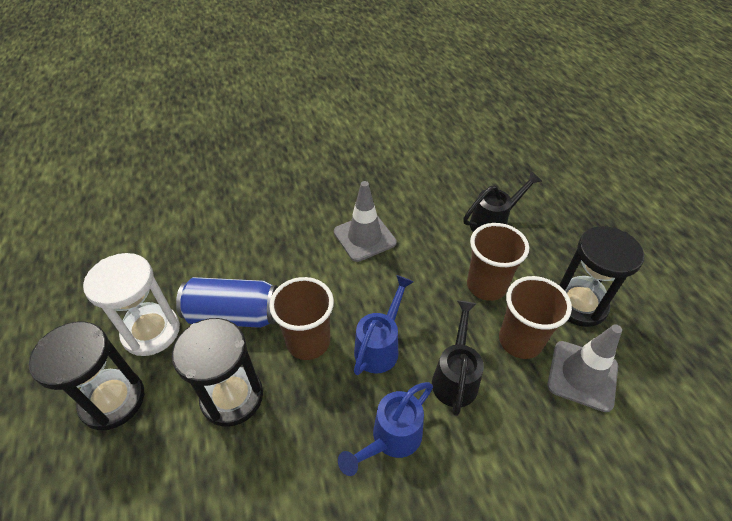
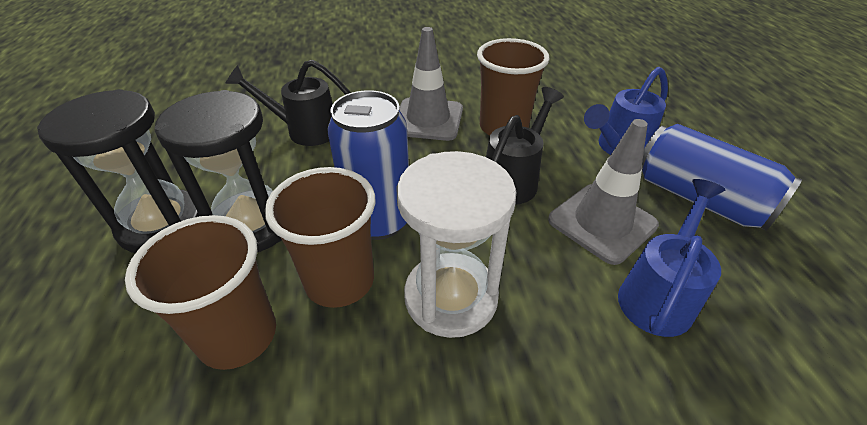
black hourglass: [29,321,144,430] [172,318,263,427] [558,226,644,327] = 3 -> [37,89,200,253] [155,90,282,252] = 2
blue can: [176,277,278,328] = 1 -> [327,90,409,240] [642,124,802,231] = 2

